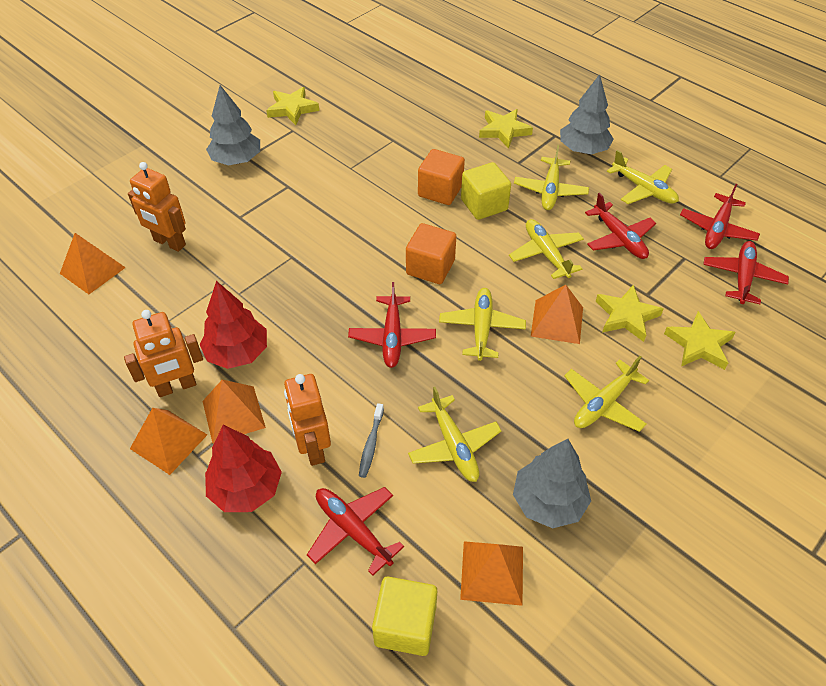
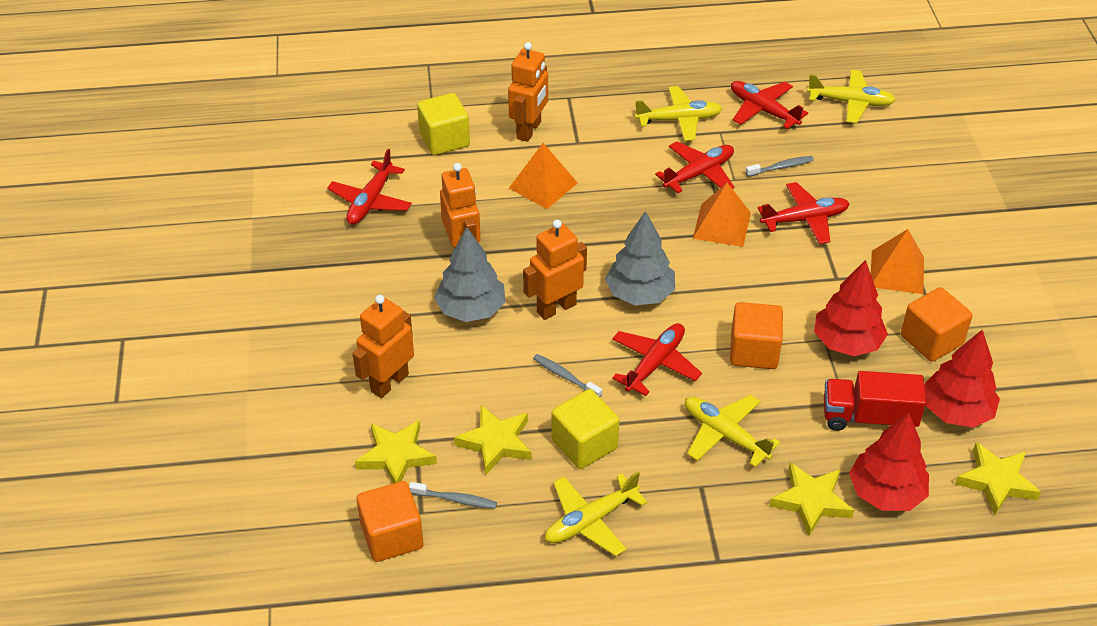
grey toothbrush: [359,403,384,478] = 1 -> [409,482,497,509] [533,354,602,397] [745,156,814,177] = 3
grey tree: [206,85,260,165] [513,439,591,528] [560,74,614,154] = 3 -> [434,227,506,322] [605,211,675,305] = 2
orange cube: [406,223,456,284] [418,149,465,205] = 2 -> [357,481,423,562] [730,302,783,369] [901,287,973,362] = 3
orange pyramid: [60,233,126,294] [130,408,207,475] [203,380,266,444] [460,541,523,606] [531,285,583,344] = 5 -> [509,143,577,209] [693,183,751,247] [871,229,924,294] = 3
orange robot: [124,310,203,397] [128,162,186,252] [284,374,331,466] = 3 -> [352,295,414,398] [440,163,481,249] [508,42,548,142] [523,220,587,320] = 4
red tree: [200,281,267,369] [205,425,282,512] = 2 -> [814,260,888,356] [849,413,929,511] [924,329,1000,428] = 3
red truck: none = 0 -> [824,371,926,431] = 1
yellow plane: [408,387,501,482] [439,288,526,361] [509,219,584,279] [514,145,589,210] [564,356,649,432] [607,150,679,204] = 6 -> [545,471,647,556] [635,86,723,141] [685,395,780,467] [807,70,896,123] = 4

